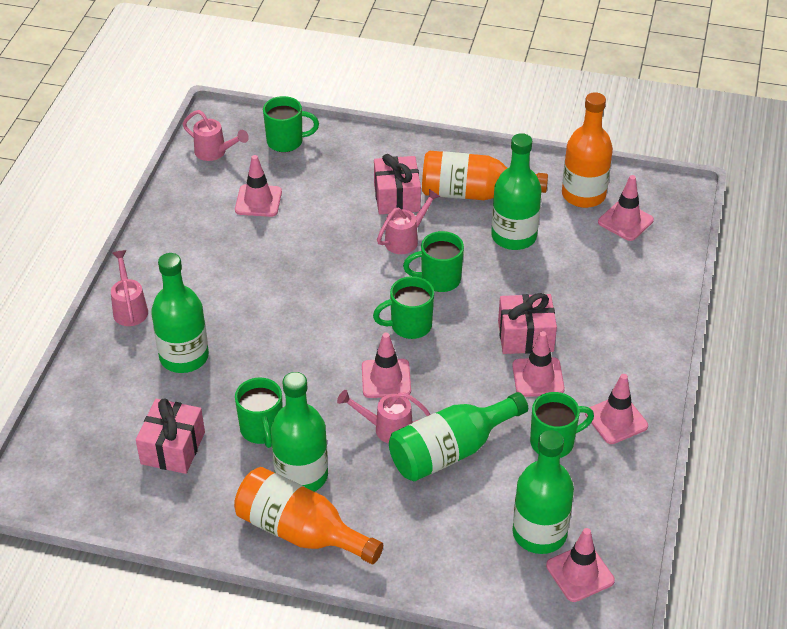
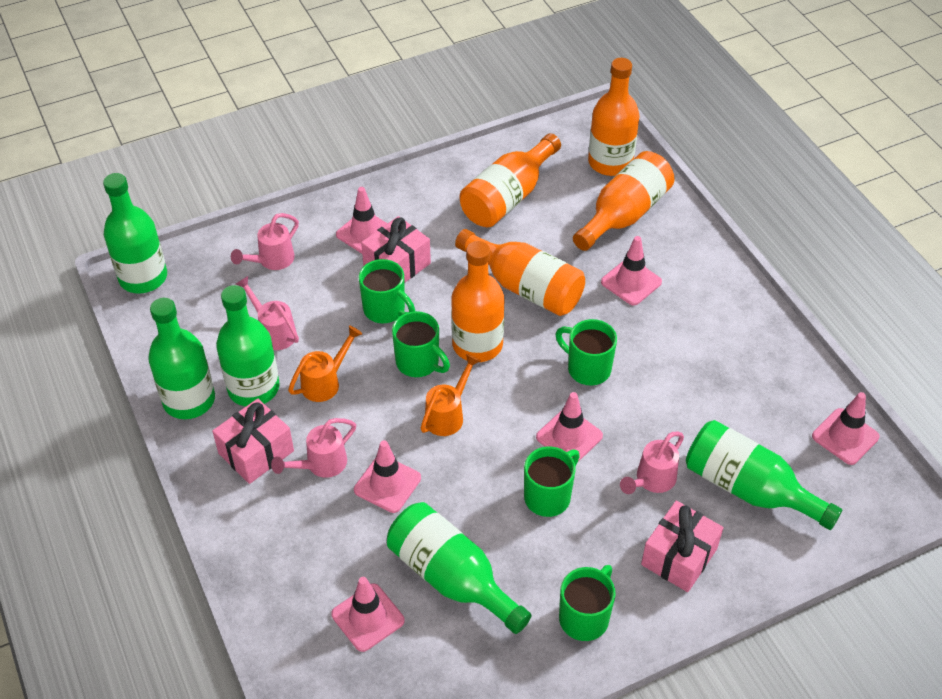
orange bottle: [234,467,383,564] [422,151,548,200] [562,92,613,208] = 3 -> [451,241,504,362] [455,229,585,316] [460,133,561,227] [573,151,675,251] [588,58,640,176] = 5
orange watering can: none = 0 -> [288,325,362,402] [420,354,480,436] = 2

